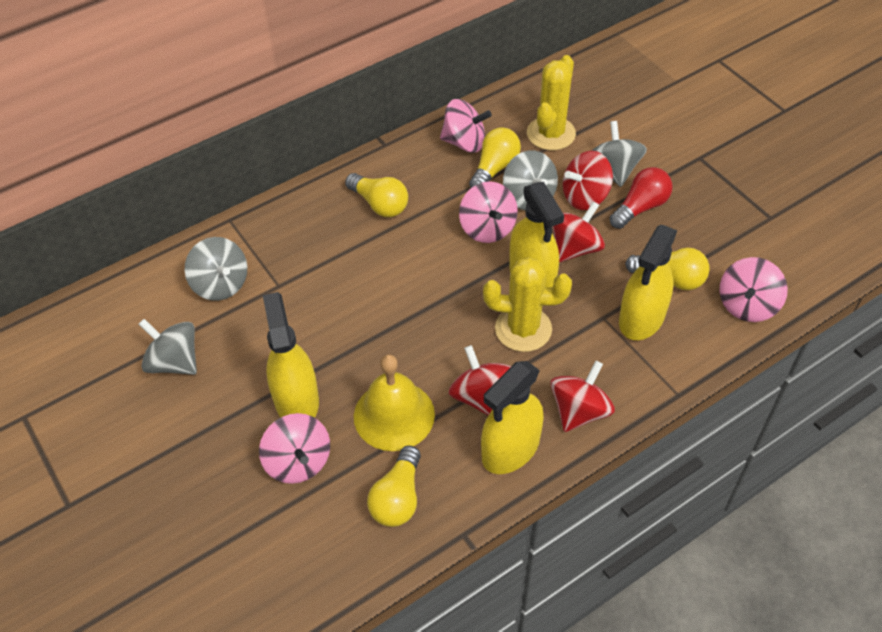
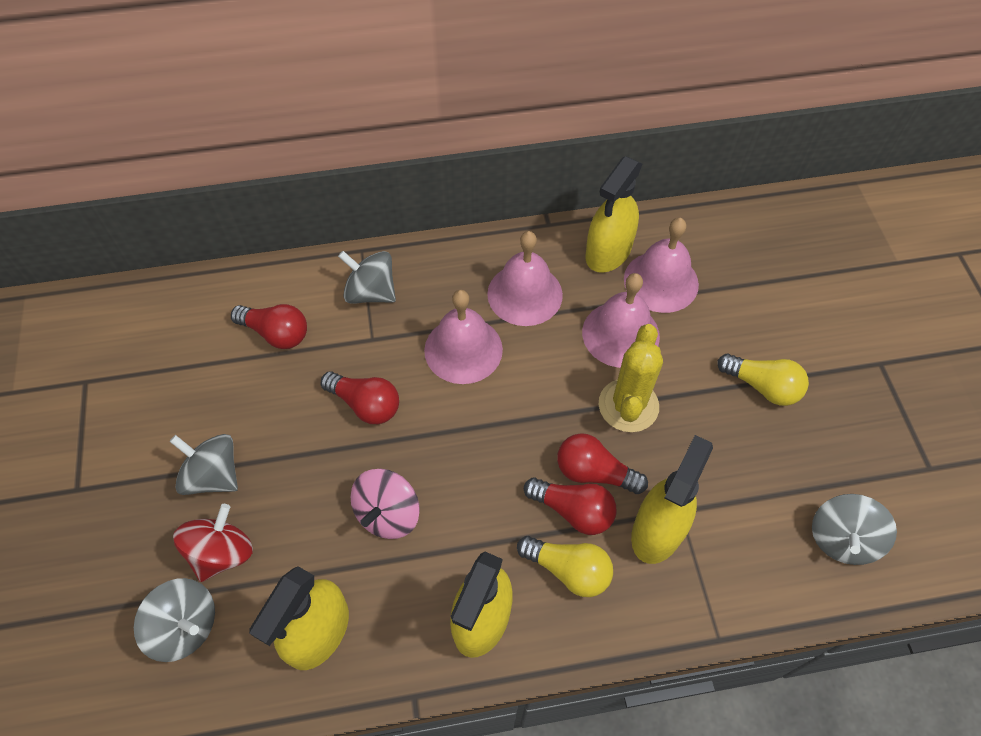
pink bell: none = 0 -> [424,290,503,384] [487,231,563,326] [582,273,660,368] [624,218,699,313] = 4
pink spinning top: [259,413,330,484] [440,99,492,153] [459,181,518,243] [719,257,788,322] = 4 -> [351,469,420,539] = 1
red light bulb: [609,167,673,229] = 1 -> [231,304,307,349] [321,371,399,424] [524,477,617,535] [557,433,648,494] = 4
red spinning top: [449,345,511,416] [550,361,615,432] [552,201,605,262] [563,151,613,210] = 4 -> [173,504,253,582] = 1
yellow bell: [354,354,435,451] = 1 -> none = 0
yellow cactus: [483,257,572,352] [527,55,576,150] = 2 -> [599,324,663,432] = 1
yellow light bulb: [345,173,408,217] [367,446,421,527] [469,127,521,188] [625,248,709,290] = 4 -> [517,536,613,597] [717,354,809,406] = 2

